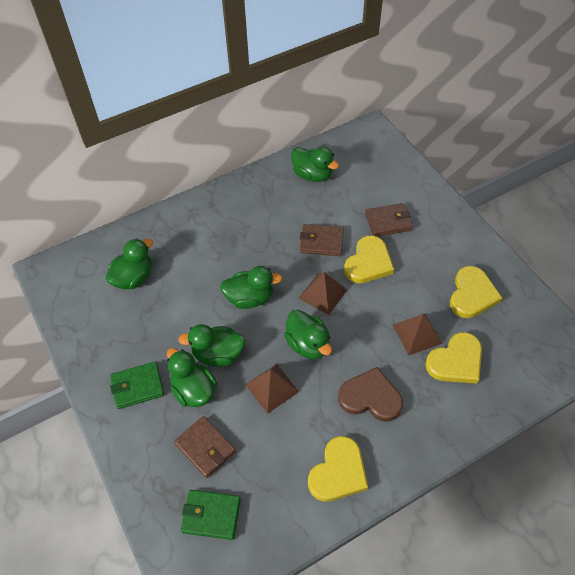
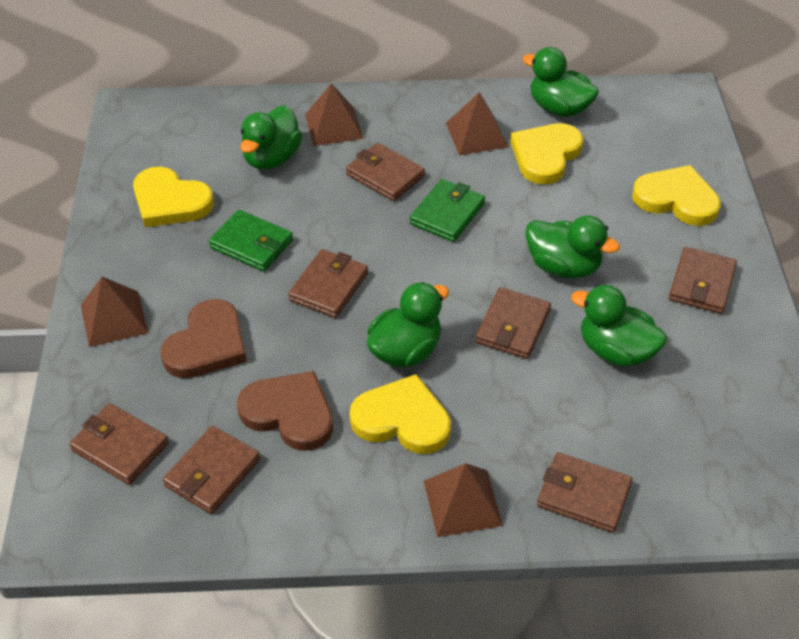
brown heart: [338,367,403,421] = 1 -> [161,299,247,378] [237,371,333,451] = 2
brown pyramid: [245,364,299,414] [298,272,347,315] [393,314,442,355] = 3 -> [81,277,148,347] [305,83,363,146] [424,463,503,537] [446,92,508,155] = 4
brown wallet: [174,416,236,478] [300,224,344,256] [365,203,413,237] = 3 -> [69,403,169,485] [163,426,260,514] [288,249,368,318] [346,143,425,201] [475,287,551,359] [537,452,632,533] [669,247,737,314] = 7
green duck: [105,238,153,289] [167,348,217,407] [178,324,245,367] [220,266,282,309] [284,310,332,359] [291,147,339,182] = 6 -> [240,105,302,170] [367,282,449,368] [522,47,599,117] [525,216,620,279] [571,285,667,367] = 5

